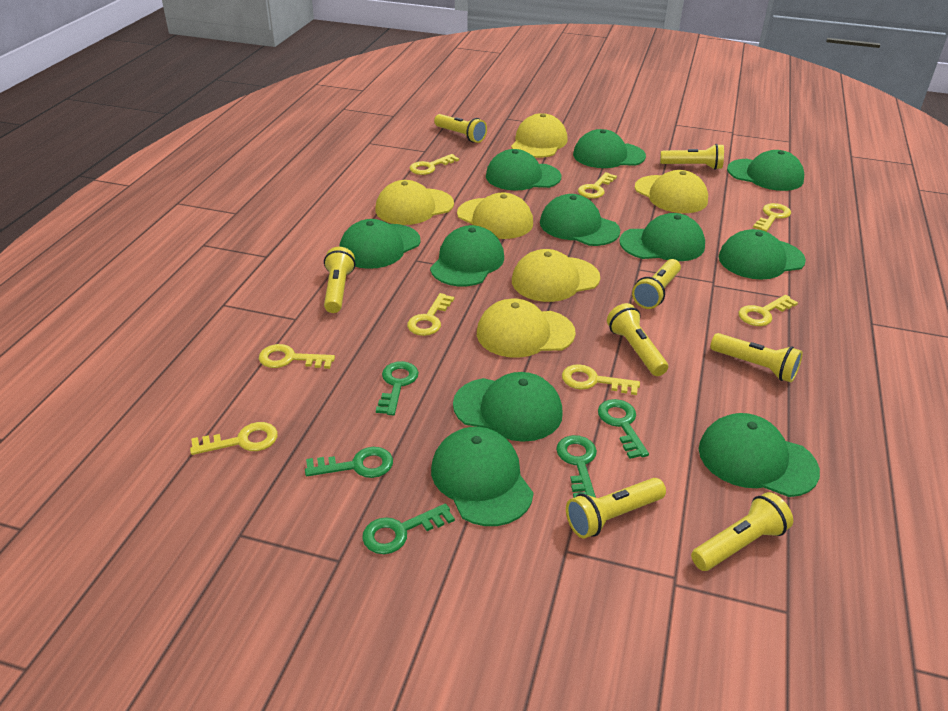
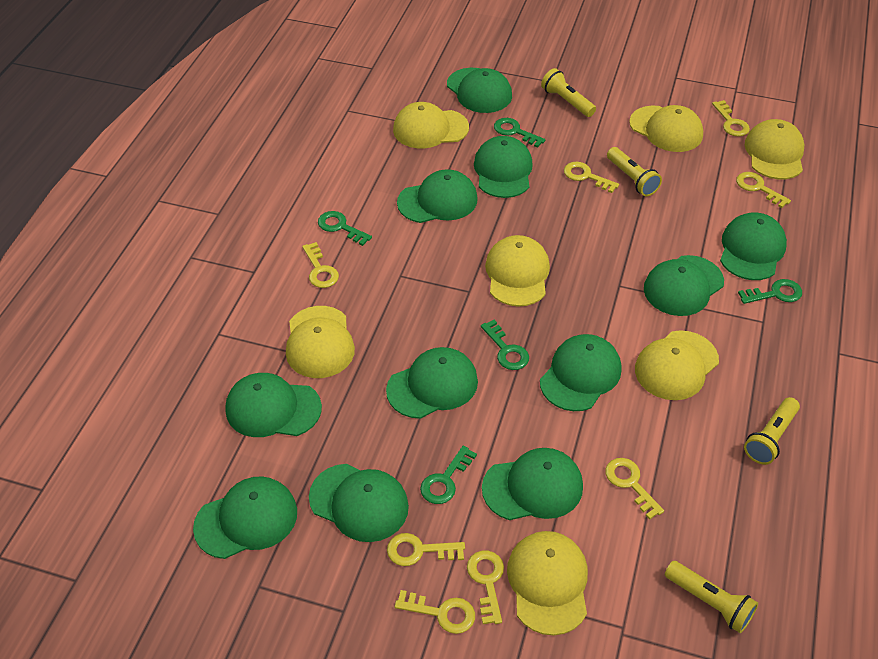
yellow cap: [375,180,454,225] [457,192,533,239] [477,298,576,358] [511,113,568,158] [512,249,600,302] [635,170,708,213] = 6 -> [286,306,355,378] [393,102,469,148] [485,235,550,307] [507,531,588,636] [629,105,703,152] [635,330,719,400] [745,119,804,179] = 7
yellow flashlight: [324,247,355,313] [434,114,487,143] [566,478,666,539] [607,303,668,376] [632,259,681,309] [660,144,724,170] [691,492,793,571] [710,333,803,382] = 8 -> [541,68,596,117] [607,147,662,196] [665,561,758,633] [744,397,800,465] = 4

